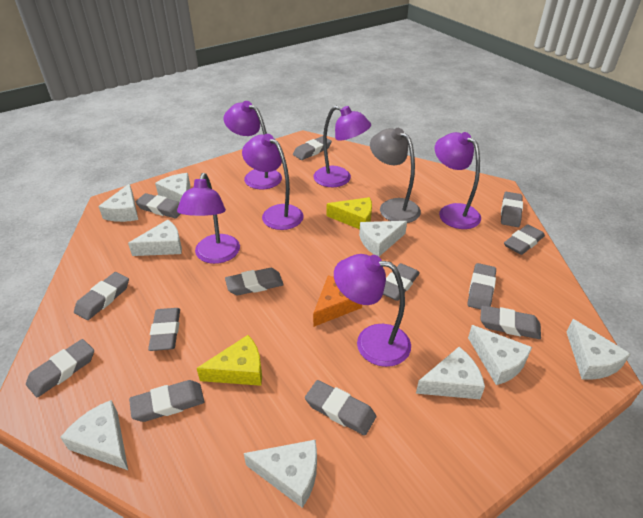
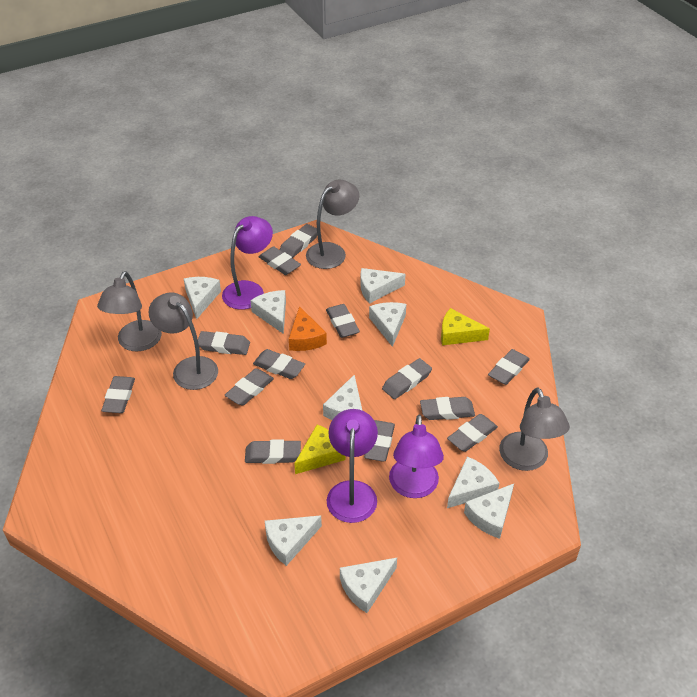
grey lamp: [370,128,421,223] = 1 -> [97,271,162,351] [148,292,218,390] [306,180,359,269] [499,388,570,471] = 4
purple lamp: [177,173,240,264] [224,101,282,189] [242,134,304,230] [313,106,371,187] [334,254,411,367] [435,132,481,229] = 6 -> [222,216,273,310] [327,409,378,523] [389,415,444,498] = 3

